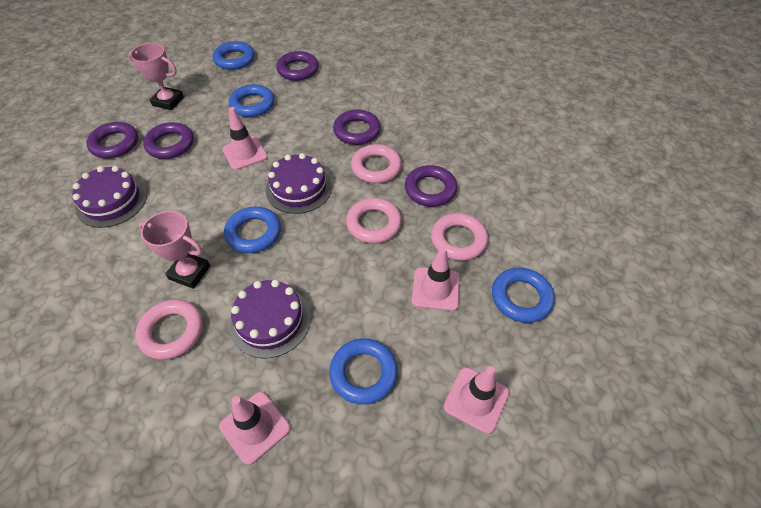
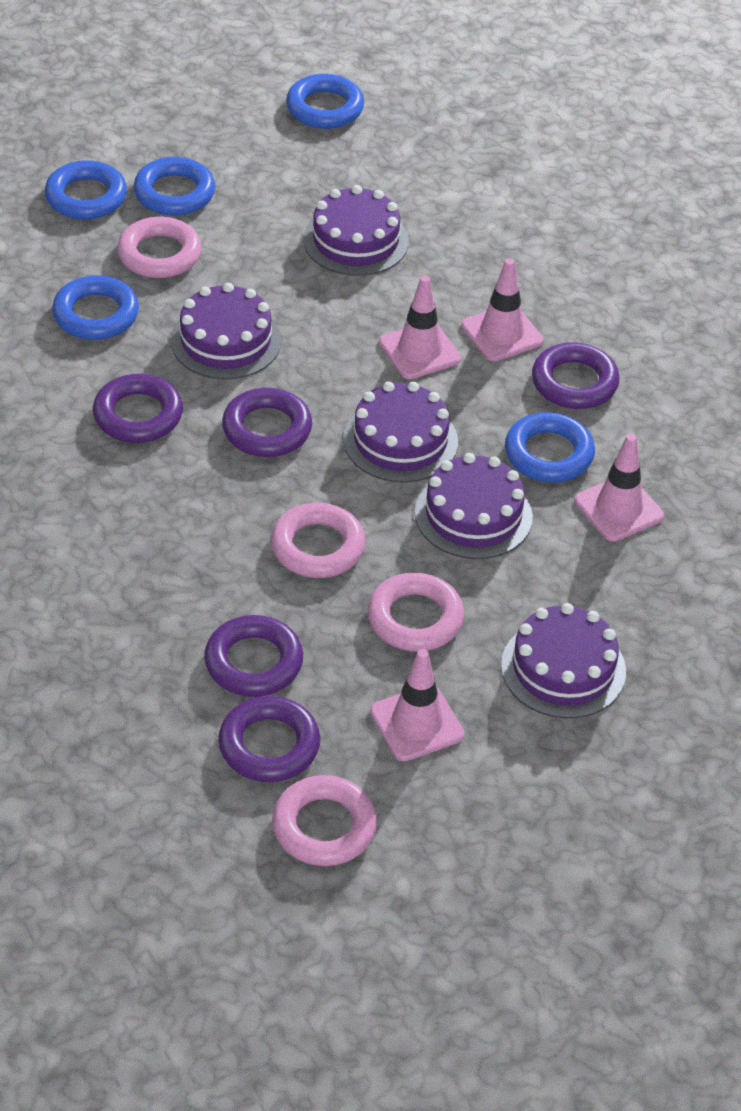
pink trophy: [128,43,184,110] [138,211,210,289] = 2 -> none = 0
purple cake: [72,166,147,228] [229,279,311,358] [265,153,332,214] = 3 -> [171,283,281,379] [303,185,409,276] [344,381,458,483] [415,453,533,559] [501,603,626,719] = 5

